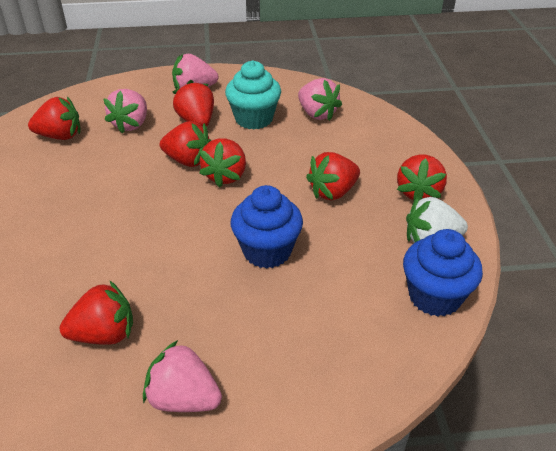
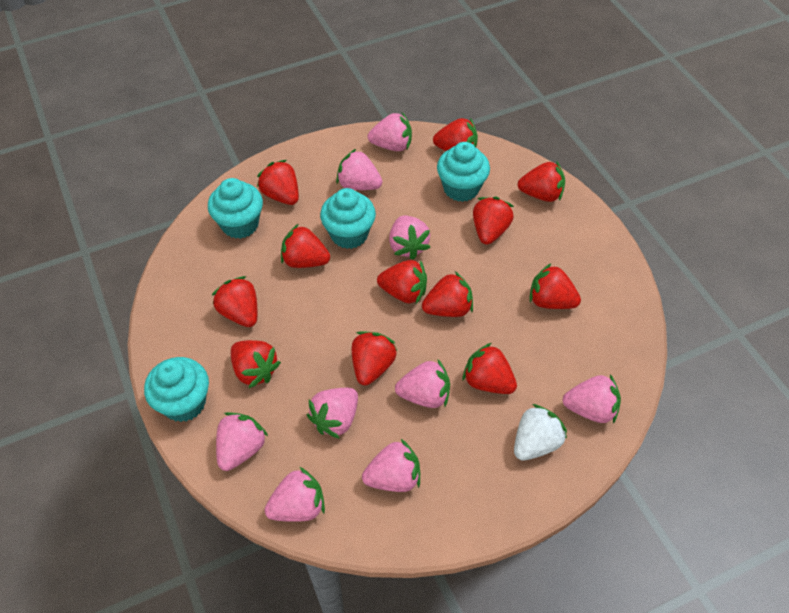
blue cupcake: [231,185,303,269] [403,229,483,317] = 2 -> none = 0
pink strawberry: [104,89,147,134] [143,340,222,412] [172,54,218,89] [298,78,342,121] = 4 -> [216,412,268,471] [264,467,325,522] [307,388,358,439] [336,149,382,190] [362,439,420,492] [368,112,412,151] [389,216,431,260] [395,359,450,408] [562,374,621,424] = 9
red strawberry: [28,97,80,140] [60,280,133,345] [159,121,211,167] [173,80,214,126] [199,138,246,188] [306,152,360,200] [397,155,447,201] = 7 -> [212,276,257,327] [231,340,281,388] [257,160,299,205] [281,224,330,268] [352,331,397,385] [377,260,427,304] [422,271,473,317] [433,118,478,151] [463,343,517,394] [473,197,514,245] [518,161,565,202] [530,263,581,309] = 12
turquoise cupcake: [225,60,281,130] = 1 -> [144,357,209,422] [208,178,263,239] [320,188,376,249] [437,142,490,202] = 4

